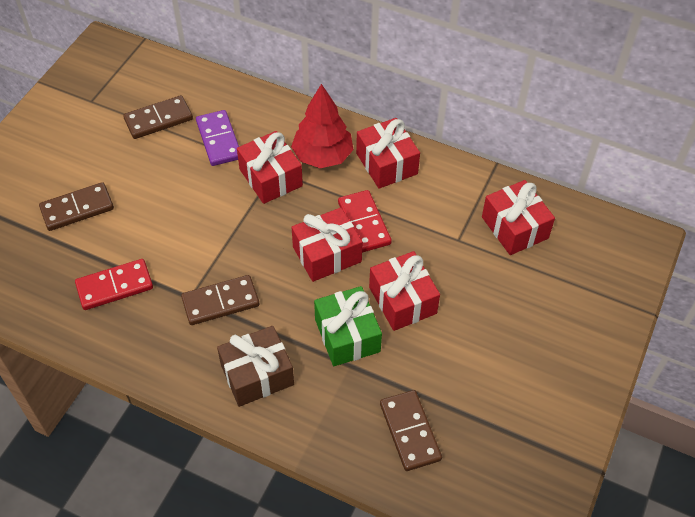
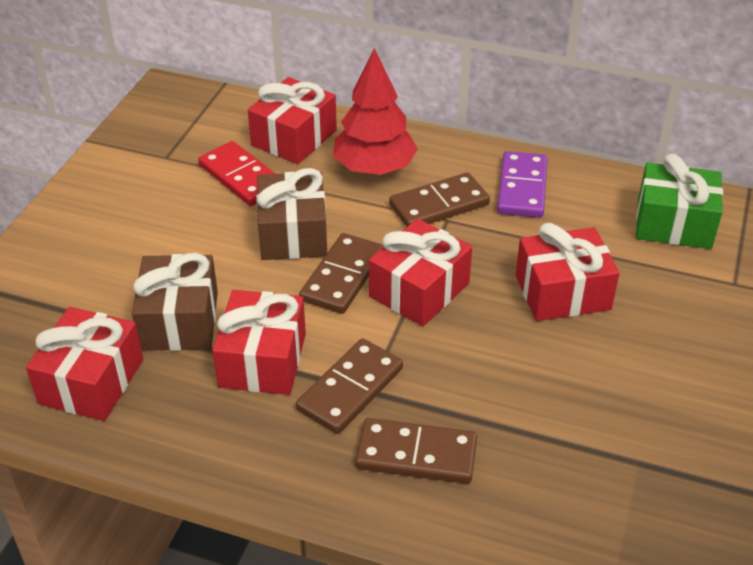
brown gift: [217,326,294,407] = 1 -> [132,253,218,351] [256,168,327,260] = 2
red domino: [75,259,153,310] [338,190,392,253] = 2 -> [198,141,276,206] = 1

